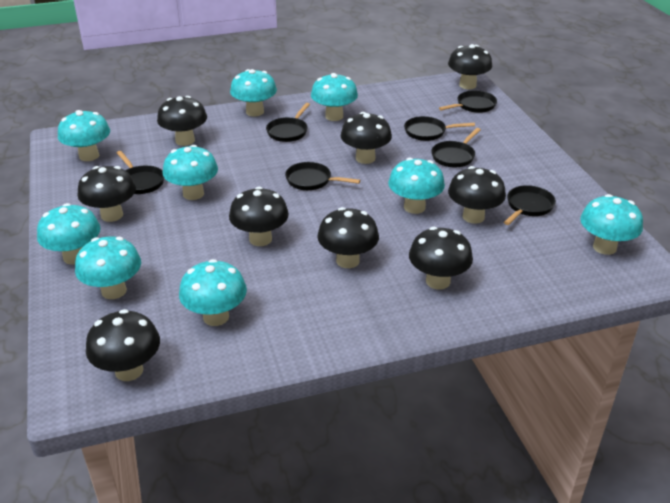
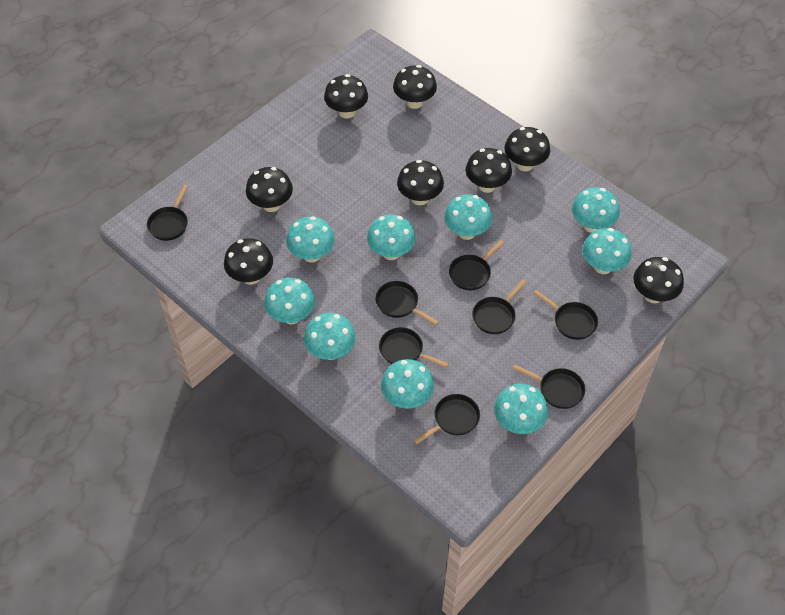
black mushroom: [77,166,136,222] [86,309,160,381] [157,96,207,146] [229,187,289,246] [317,207,379,268] [341,112,392,164] [409,227,473,290] [448,44,492,89] [448,166,506,224] = 9 -> [224,238,273,285] [246,167,293,212] [324,74,368,119] [393,65,437,109] [397,160,444,205] [466,148,512,193] [504,127,550,171] [633,257,684,303] = 8
black pan: [117,151,164,194] [266,103,310,142] [285,162,360,190] [404,116,475,141] [431,128,481,167] [439,90,497,113] [504,185,556,225] = 7 -> [147,184,188,241] [375,281,439,325] [379,327,449,368] [413,394,480,445] [449,240,505,290] [472,279,526,334] [512,364,586,409] [533,290,598,340] = 8

